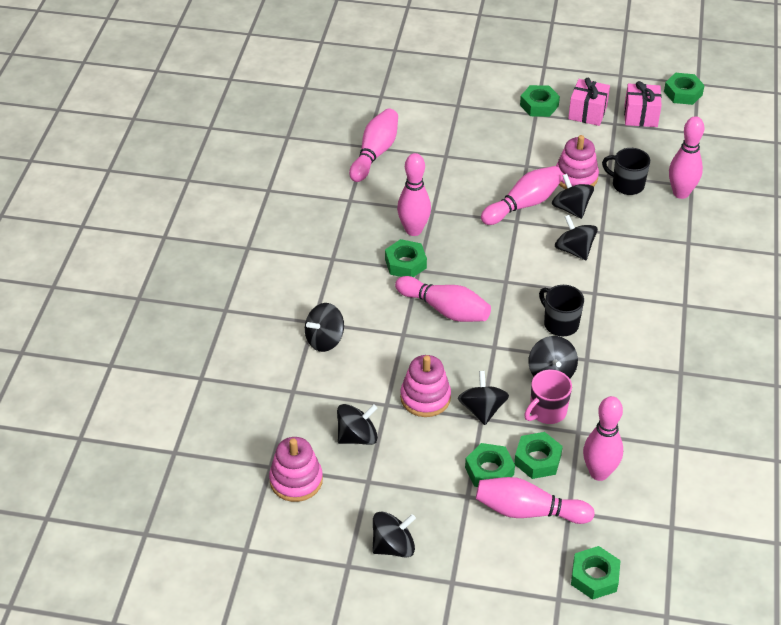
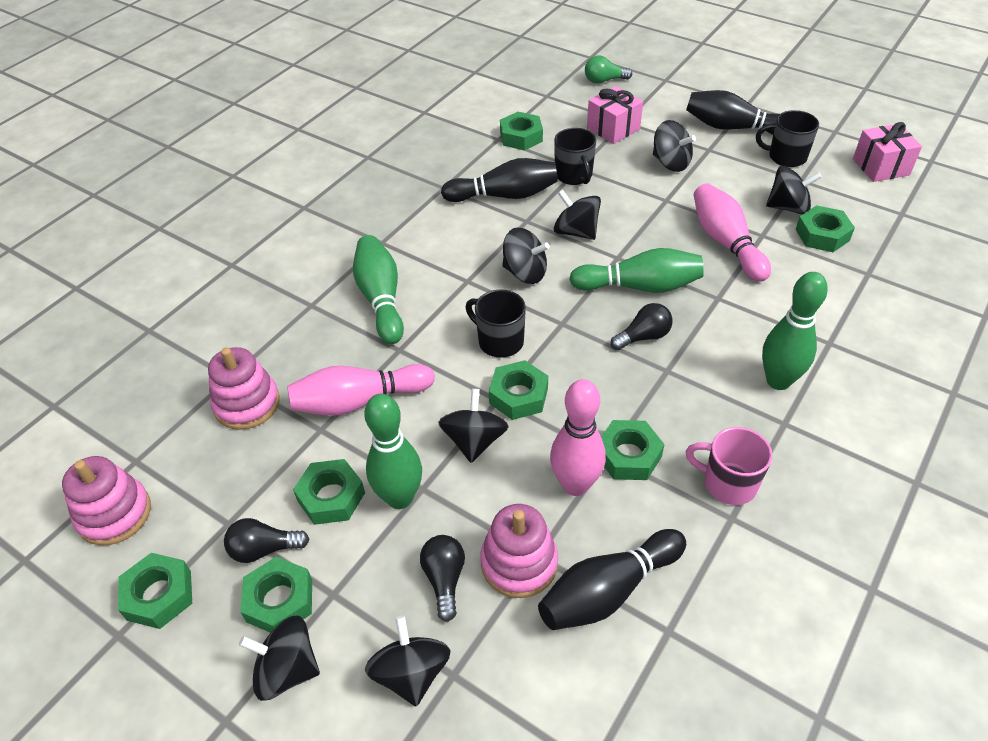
black bowling pin: none = 0 -> [441,158,558,202] [538,529,686,630] [686,90,779,135] = 3
black light bulb: none = 0 -> [224,518,310,563] [420,535,465,622] [611,303,673,350] = 3
black mug: [539,285,584,336] [602,148,650,195] = 2 -> [466,290,526,358] [554,128,596,185] [756,110,819,167] = 3
green bowling pin: none = 0 -> [353,235,404,344] [364,394,422,509] [569,248,704,293] [762,272,828,390] = 4
green light bulb: none = 0 -> [585,55,632,83] = 1
green nut: [385,239,427,277] [465,443,515,487] [514,432,563,479] [520,85,560,117] [571,546,621,600] [664,73,705,105] = 6 -> [118,553,192,629] [240,557,312,633] [293,459,365,525] [489,360,548,420] [500,112,543,150] [601,420,665,480] [796,205,855,252] = 7
pink bowling pin: [349,108,398,182] [395,276,491,322] [397,153,431,236] [476,477,595,524] [481,166,563,225] [583,396,623,481] [669,116,704,199] = 7 -> [287,364,435,416] [550,379,606,496] [694,183,771,282] = 3

